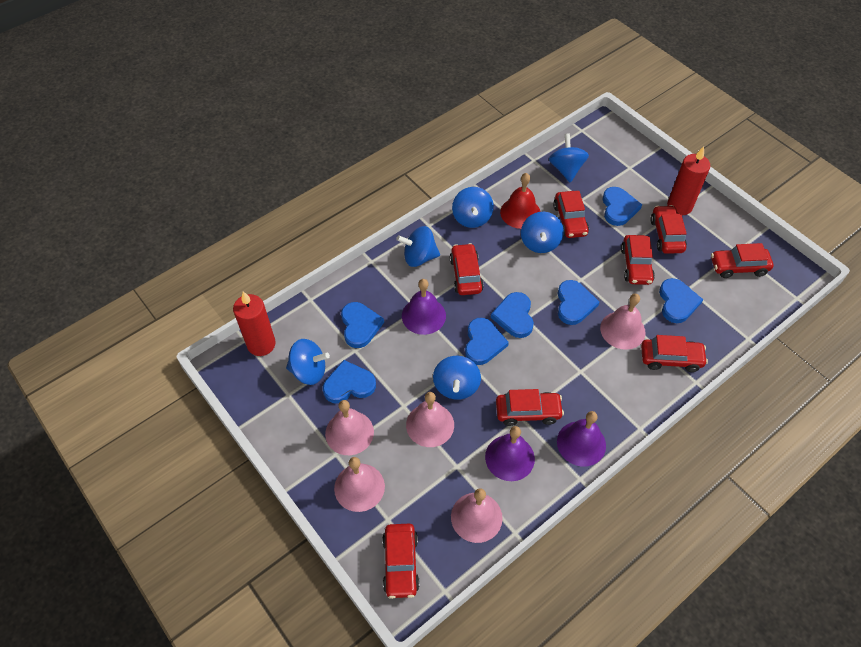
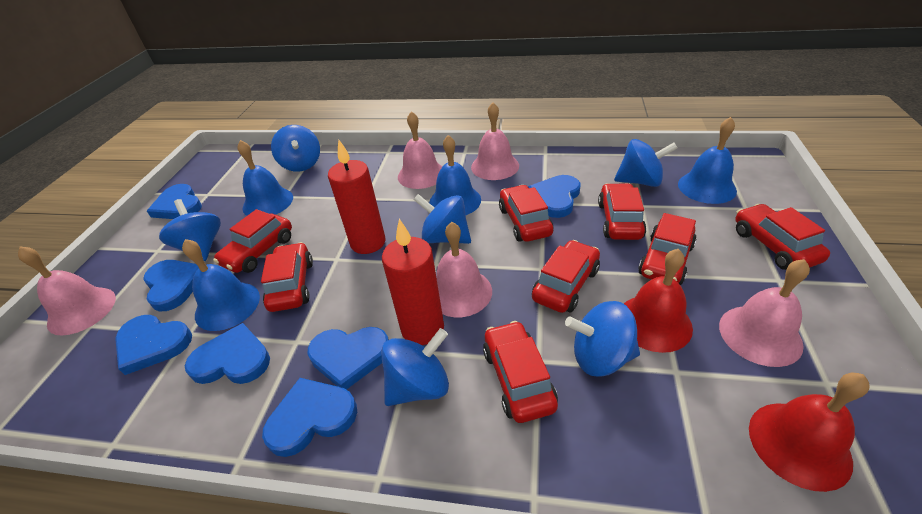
blue bell: none = 0 -> [182,239,260,331] [237,140,293,216] [429,135,481,215] [678,117,737,204] = 4
purple bell: [402,279,446,335] [485,426,535,481] [557,411,606,466] = 3 -> none = 0
red bell: [500,173,541,229] = 1 -> [624,249,693,353] [749,372,870,492] = 2

